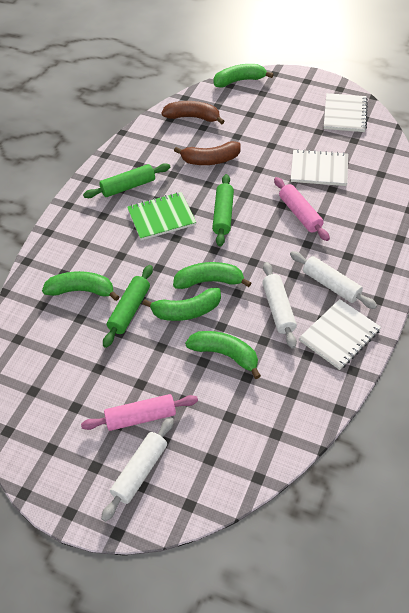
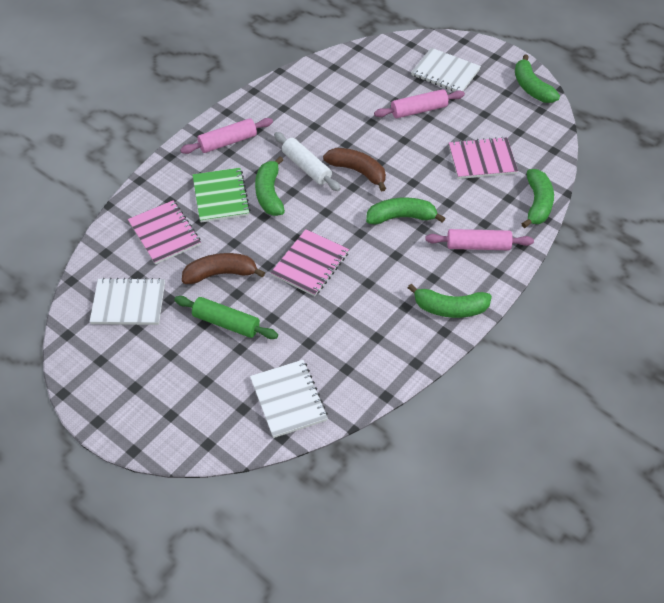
green rolling pin: [83,163,170,198] [103,265,153,348] [212,174,234,247] = 3 -> [174,296,278,339] = 1
pink notebook: none = 0 -> [128,200,201,264] [271,229,349,296] [449,137,518,179] = 3
pink rolling pin: [81,394,198,431] [274,177,330,241] = 2 -> [180,118,273,154] [374,89,465,118] [425,229,534,250] = 3
white rolling pin: [101,417,174,522] [262,262,297,349] [290,251,377,309] = 3 -> [274,132,341,191] = 1

